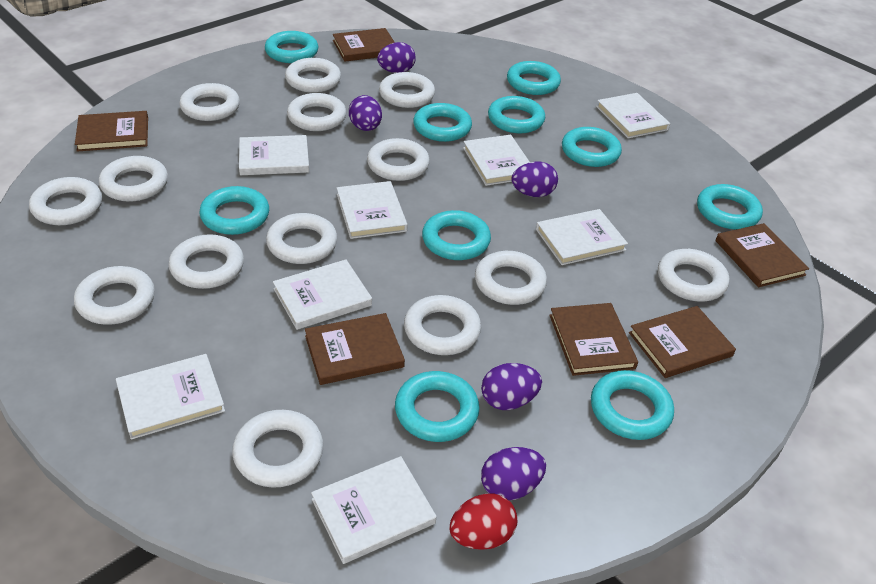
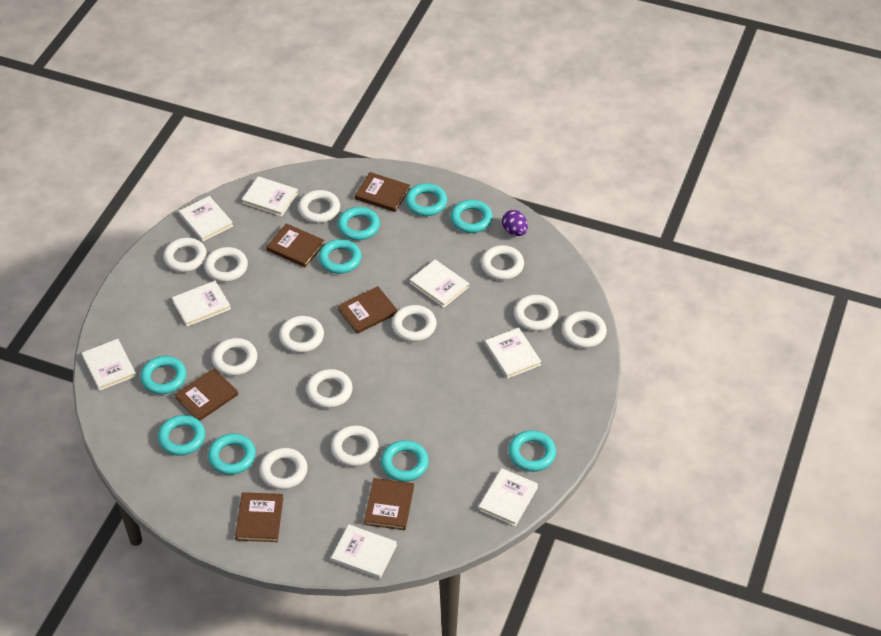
purple egg: [349,95,382,131] [377,42,416,73] [481,363,542,410] [481,447,546,500] [511,161,558,197] = 5 -> [502,210,528,236] = 1
red egg: [449,493,517,550] = 1 -> none = 0
turquoise ring: [199,186,269,235] [265,31,318,63] [395,371,480,442] [413,103,472,142] [422,210,491,260] [488,96,545,133] [507,61,561,95] [562,127,622,167] [591,370,674,440] [697,184,763,229] = 10 -> [140,356,187,394] [158,415,205,456] [208,433,256,475] [318,239,362,274] [337,207,380,240] [381,440,429,482] [405,183,447,216] [450,200,493,233] [508,430,556,472] = 9
white ring: [29,177,102,225] [74,266,155,325] [99,156,168,202] [169,234,244,289] [179,83,240,121] [232,410,323,488] [266,213,337,264] [285,58,341,93] [287,93,346,131] [367,138,430,181] [379,72,435,108] [404,295,481,355] [475,251,547,305] [658,249,729,301] = 14 -> [163,238,207,272] [204,247,248,282] [212,338,257,376] [259,448,308,490] [279,316,324,353] [298,190,340,223] [306,369,353,408] [331,425,378,466] [392,305,437,342] [481,245,524,280] [514,295,558,331] [562,311,607,348] = 12

